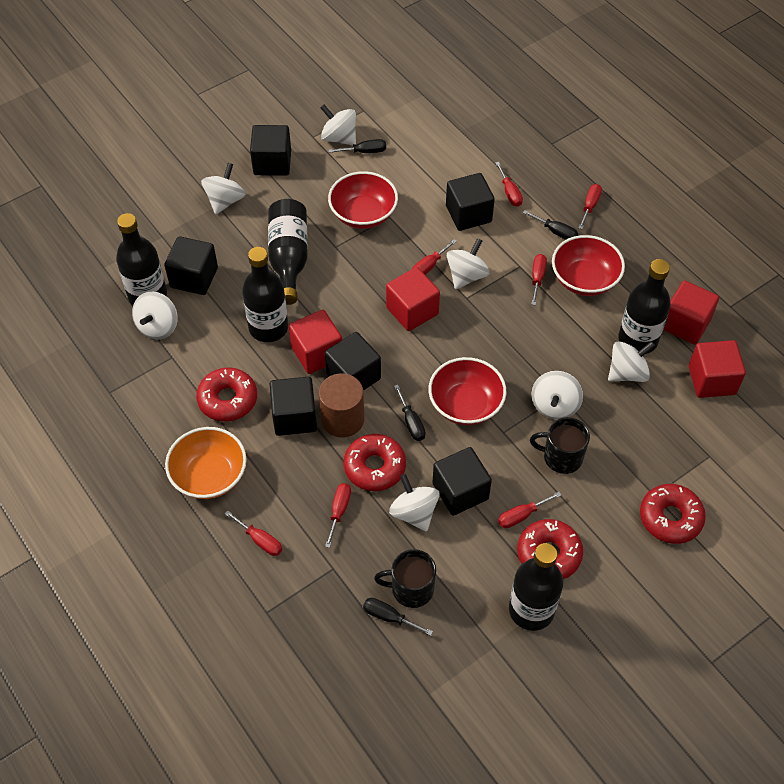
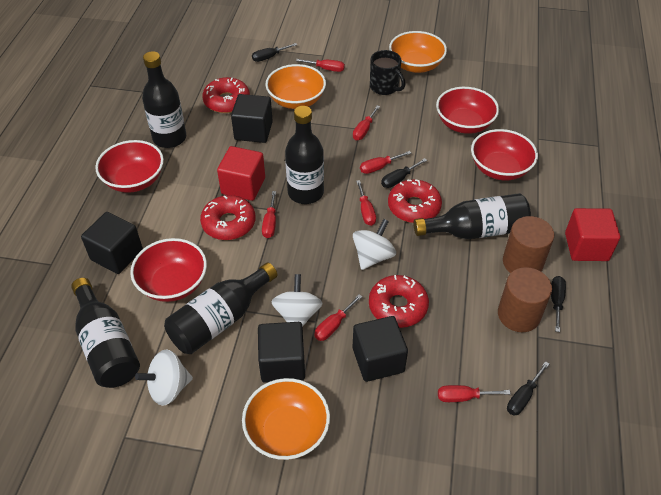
black cube: [164,236,218,295] [250,125,291,176] [270,377,317,436] [325,332,381,390] [433,447,492,516] [446,173,495,231] = 6 -> [81,212,143,274] [231,94,273,143] [258,322,305,383] [353,316,408,382] = 4
black mug: [374,549,436,608] [530,417,590,474] = 2 -> [370,50,405,95] = 1
brown cylinder: [319,373,364,437] = 1 -> [498,267,552,332] [503,216,554,273] = 2
orange bowl: [165,427,247,499] = 1 -> [242,378,330,460] [266,64,326,109] [389,31,447,73] = 3
red bowl: [328,171,398,229] [428,357,506,425] [552,235,625,296] = 3 -> [95,140,164,193] [130,238,207,302] [436,87,499,134] [471,129,538,180] = 4
red cube: [289,310,342,374] [386,267,440,331] [663,280,719,345] [689,340,746,398] = 4 -> [217,146,265,201] [565,208,620,261] = 2
white spinning top: [132,292,178,339] [201,163,246,214] [320,105,356,145] [389,474,440,532] [447,238,490,289] [531,371,583,420] [608,341,655,382] = 7 -> [135,349,193,406] [272,274,323,327] [353,219,396,270] = 3

